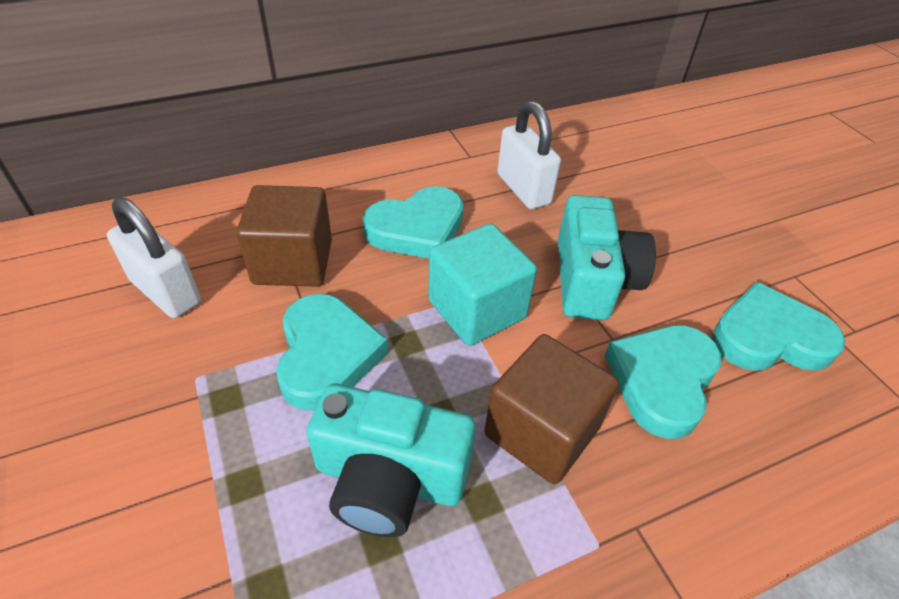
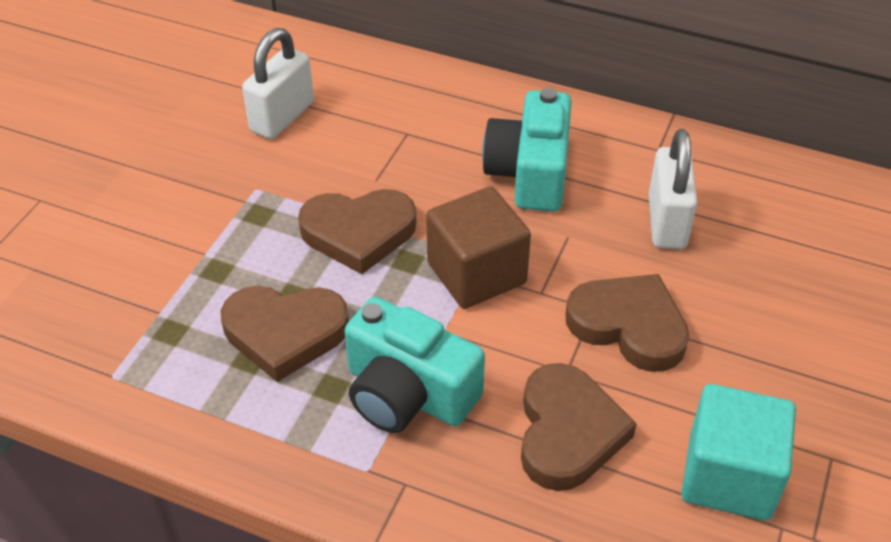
brown cube: [236,185,332,287] [484,334,619,484] = 2 -> [426,187,531,309] = 1
brown heart: none = 0 -> [221,286,349,382] [298,189,416,274] [521,363,637,491] [565,274,689,372] = 4
turquoise heart: [276,294,388,411] [363,186,464,259] [605,325,722,439] [712,282,845,371] = 4 -> none = 0

